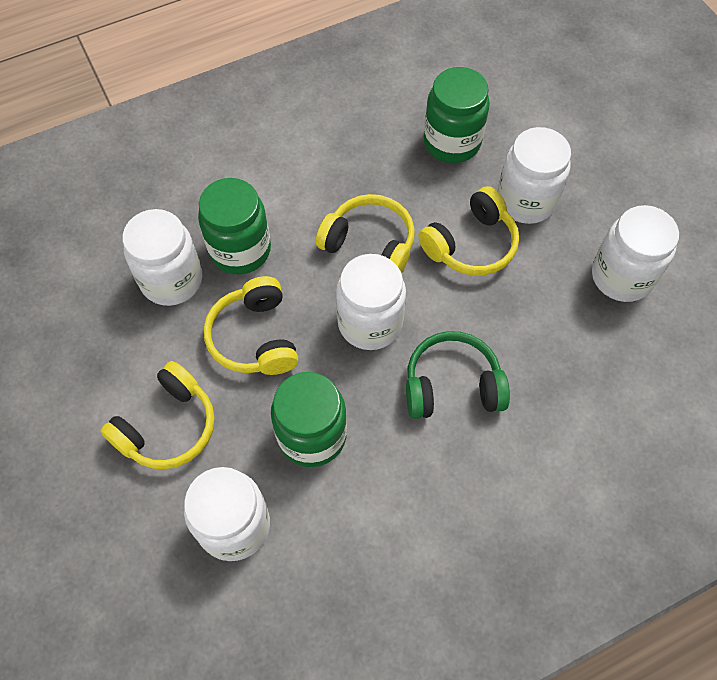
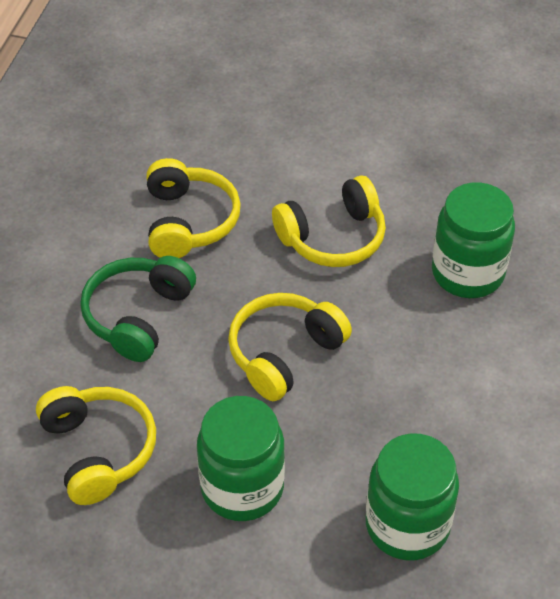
white jar: [122,209,203,306] [184,467,270,561] [336,254,406,350] [497,127,571,224] [592,205,679,302] = 5 -> none = 0

